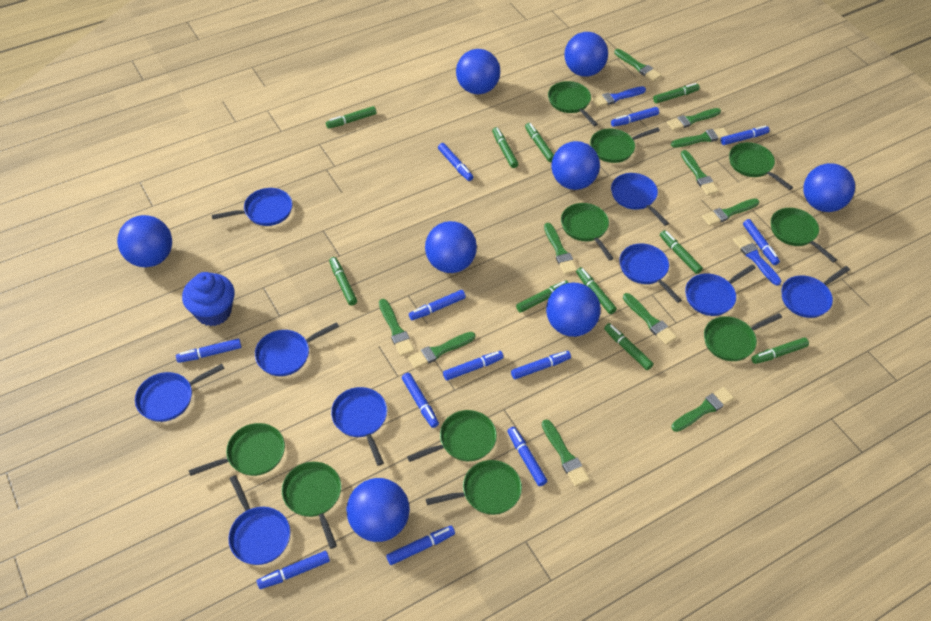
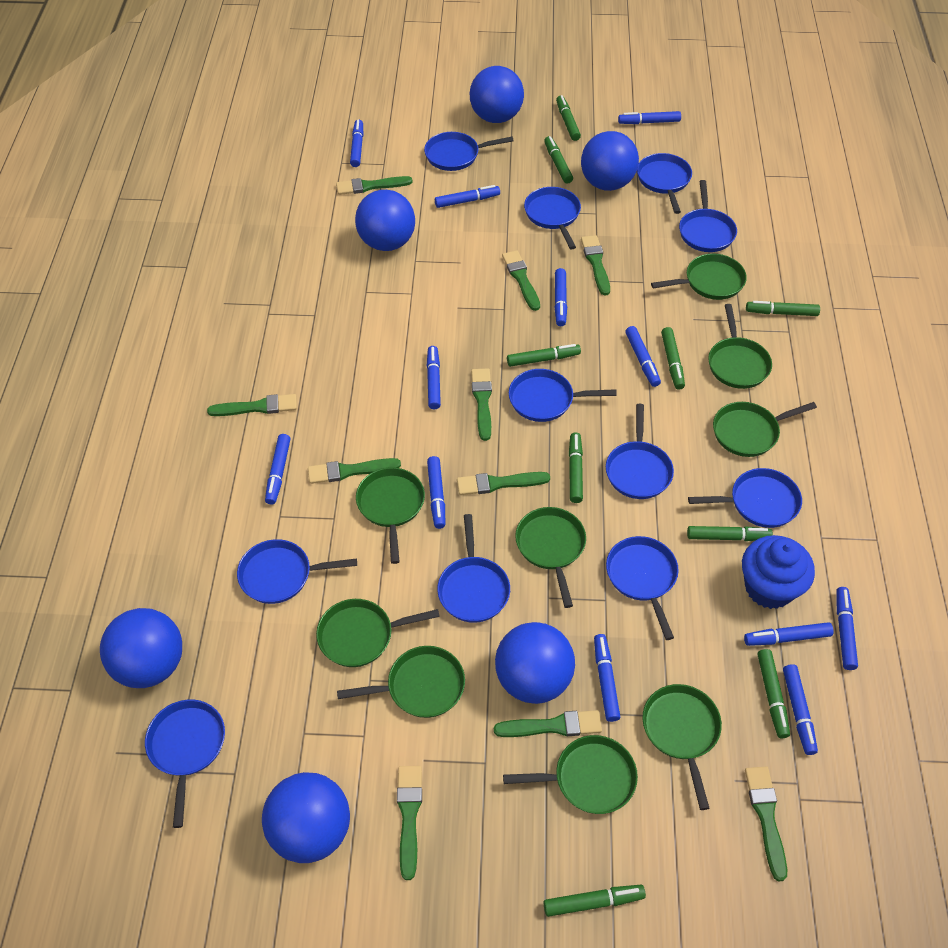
blue ball: [117,215,172,268] [346,478,410,542] [425,221,477,273] [456,49,500,95] [546,282,601,337] [552,141,600,190] [564,32,608,76] [803,163,855,212] = 8 -> [100,608,182,688] [262,772,350,863] [355,190,415,251] [470,66,524,123] [495,622,575,704] [581,131,639,191] = 6
blue brush: [591,86,646,107] [733,234,781,286] = 2 -> none = 0
blue pan: [135,364,225,422] [212,188,292,226] [228,475,290,565] [255,322,339,376] [331,387,387,466] [611,173,669,226] [620,243,682,303] [685,264,756,316] [782,266,850,318] = 9 -> [145,700,225,828] [237,539,357,604] [424,132,514,171] [437,514,510,623] [509,369,617,422] [524,187,581,249] [606,404,674,499] [606,536,679,640] [637,153,692,214] [679,180,737,252] [688,468,802,528] = 11
green brush: [379,299,415,356] [408,332,475,369] [542,420,590,487] [544,223,577,275] [614,49,662,81] [623,293,677,345] [667,108,721,131] [671,127,729,148] [671,387,734,432] [681,150,719,195] [702,198,759,226] = 11 -> [207,394,297,416] [308,458,401,484] [336,176,412,195] [397,766,422,880] [457,472,550,495] [471,369,492,441] [494,710,602,737] [502,250,540,311] [581,235,610,296] [745,766,787,882] = 10
green marker: [326,106,376,129] [329,257,357,306] [492,127,518,168] [516,280,569,313] [525,123,554,162] [576,267,617,314] [604,323,654,370] [653,83,700,103] [660,230,703,274] [751,337,809,364] = 10 -> [507,344,581,367] [544,136,573,184] [544,885,646,917] [556,95,581,141] [569,432,583,503] [661,327,685,390] [687,526,773,541] [746,301,820,316] [758,649,790,738] = 9
green pan: [189,423,285,476] [282,462,341,549] [407,410,497,462] [426,460,522,515] [548,81,598,126] [561,203,614,261] [590,127,660,163] [704,313,782,361] [729,142,793,190] [771,208,837,263] = 10 -> [316,599,440,667] [337,646,465,718] [356,467,425,564] [503,735,638,814] [515,507,586,608] [642,684,722,810] [651,254,747,300] [708,304,772,389] [713,402,817,457] = 9

